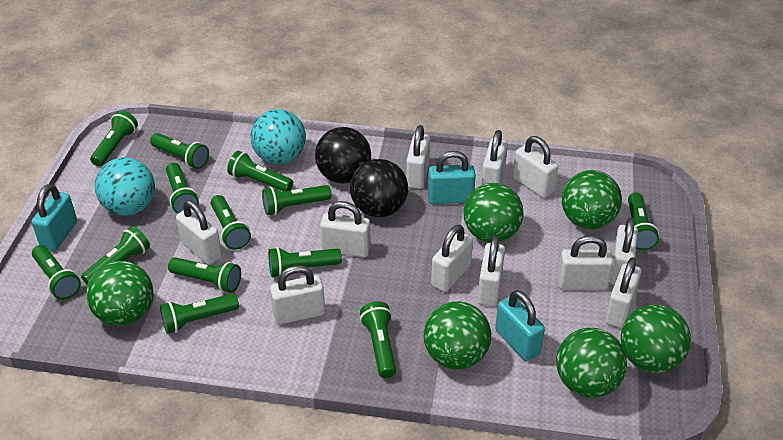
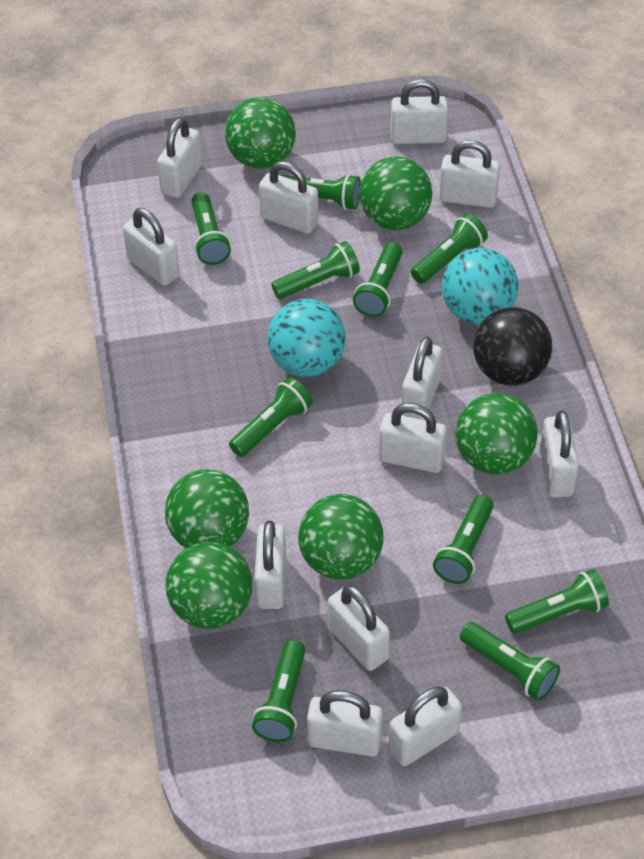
black ball: [315,127,371,183] [350,159,408,217] = 2 -> [473,307,552,386] = 1
green flashlight: [32,245,81,300] [81,226,150,284] [90,111,138,167] [150,133,209,169] [160,294,239,334] [166,163,199,213] [168,257,241,293] [211,195,251,250] [227,151,293,192] [262,185,332,215] [268,247,342,277] [360,301,396,378] [628,192,659,250] = 13 -> [191,192,231,265] [229,377,313,457] [252,640,306,742] [271,241,360,299] [280,174,361,210] [353,242,403,317] [411,213,488,284] [433,495,494,584] [460,622,560,701] [505,569,609,634] = 10
turquoise padlock: [31,184,77,251] [428,151,476,204] [495,290,545,361] = 3 -> none = 0
white padlock: [176,200,222,265] [270,265,325,324] [320,201,371,257] [406,125,430,189] [431,224,473,292] [478,236,505,306] [481,130,508,185] [513,136,558,198] [557,235,614,290] [605,257,642,328] [609,218,638,285] = 11 -> [123,208,180,286] [157,117,202,198] [254,521,286,609] [259,161,318,234] [307,690,383,757] [328,585,390,671] [379,403,447,473] [389,686,462,766] [391,79,448,144] [402,337,442,420] [439,140,500,208] [540,410,579,498] = 12

